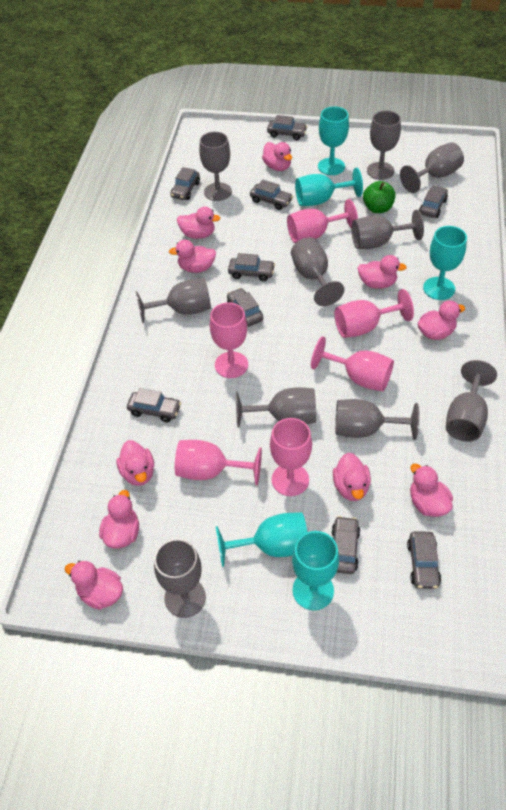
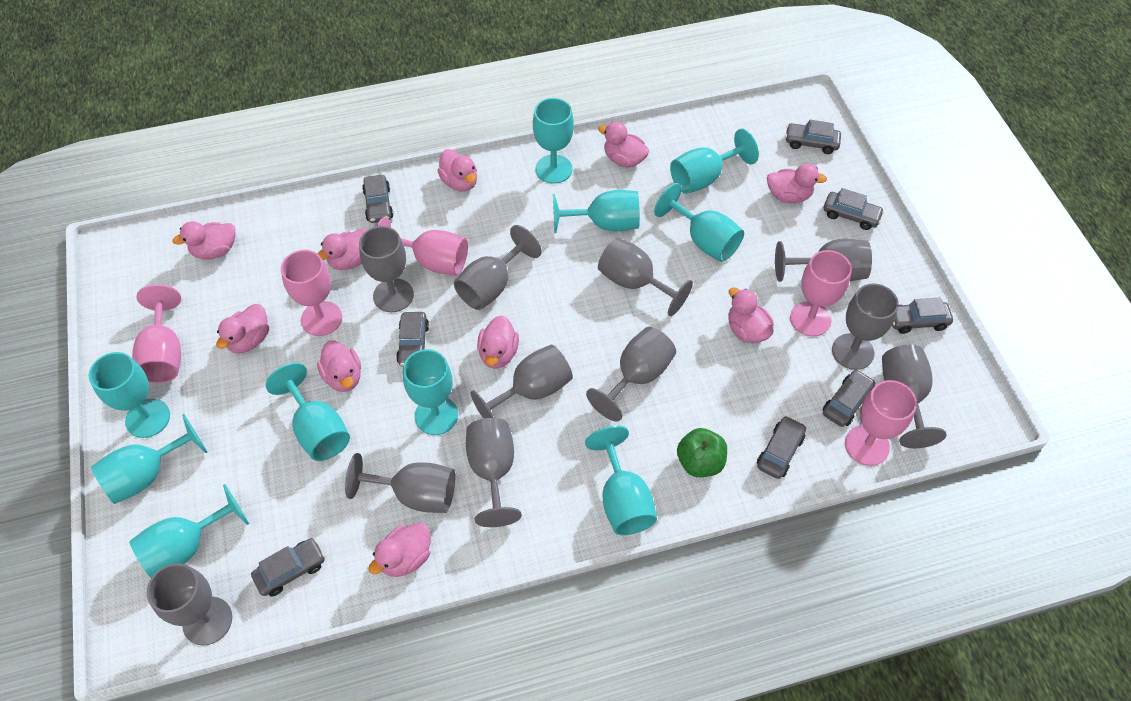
grey car: [127,388,181,422] [170,167,200,200] [227,288,263,326] [228,253,275,281] [250,180,293,210] [267,115,307,140] [331,516,360,574] [407,532,441,589] [419,186,448,218] = 9 -> [251,538,325,597] [362,175,394,223] [396,312,429,367] [757,416,806,479] [785,120,841,154] [823,188,884,230] [823,369,875,427] [892,297,953,334] = 8
grey goblet: [136,279,211,323] [154,539,206,618] [199,132,232,201] [236,387,316,428] [291,237,344,306] [335,399,419,440] [352,210,424,249] [367,111,401,180] [400,142,464,193] [446,360,497,442] = 10 -> [146,563,232,646] [345,453,455,513] [359,226,414,312] [454,225,541,310] [466,418,522,527] [471,345,573,419] [586,327,676,421] [598,237,693,316] [775,239,872,282] [832,284,899,370] [882,345,946,448] = 11
pink goblet: [175,440,262,486] [210,302,248,378] [270,418,312,496] [287,199,358,243] [311,336,394,392] [334,289,414,338] = 6 -> [132,284,181,383] [281,250,342,336] [376,217,468,275] [790,250,852,337] [845,380,917,466] = 5
turquoise goblet: [216,512,307,567] [292,531,339,610] [295,168,363,206] [318,107,349,175] [423,226,467,300] = 5 -> [89,352,170,438] [91,414,207,504] [129,484,249,578] [266,362,350,461] [403,349,458,435] [533,98,574,184] [553,190,640,233] [585,425,657,535] [654,183,744,262] [670,128,759,194] = 10

